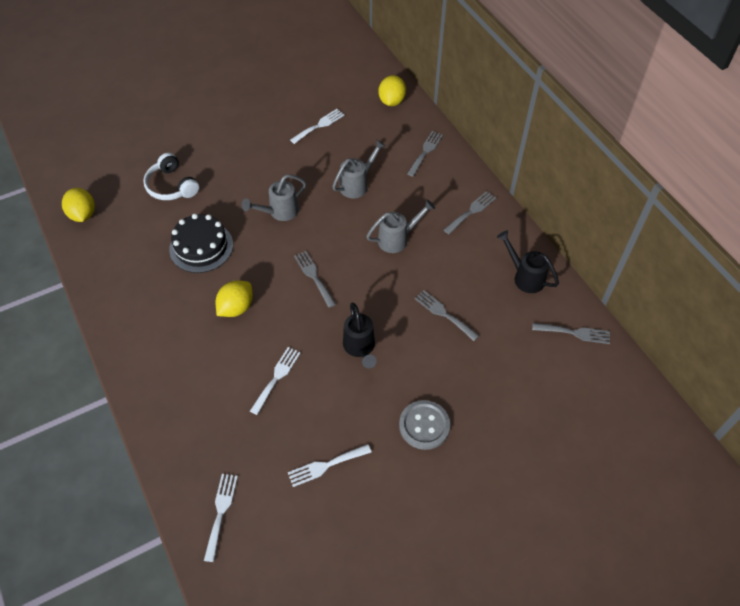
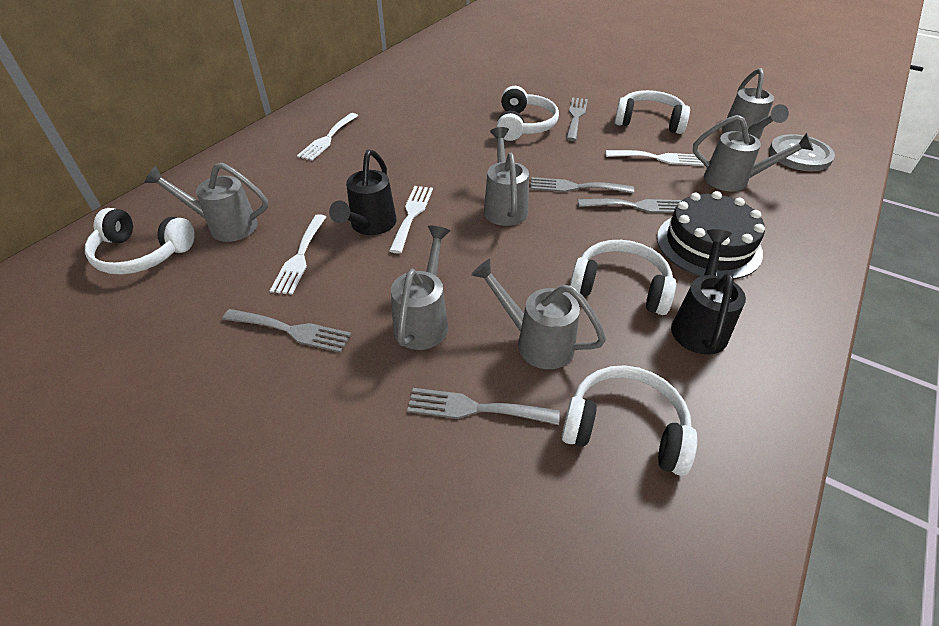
grey watering can: [242,174,306,221] [332,140,385,198] [366,199,435,253] = 3 -> [144,163,268,242] [391,226,450,350] [471,259,606,369] [484,127,529,226] [693,115,813,191] [722,68,789,140] = 6
white headphones: [143,153,199,200] = 1 -> [85,208,195,275] [496,86,559,141] [562,365,697,476] [570,240,676,315] [615,90,690,134] = 5
yellow lemon: [62,188,95,222] [216,281,253,317] [378,75,406,106] = 3 -> none = 0

